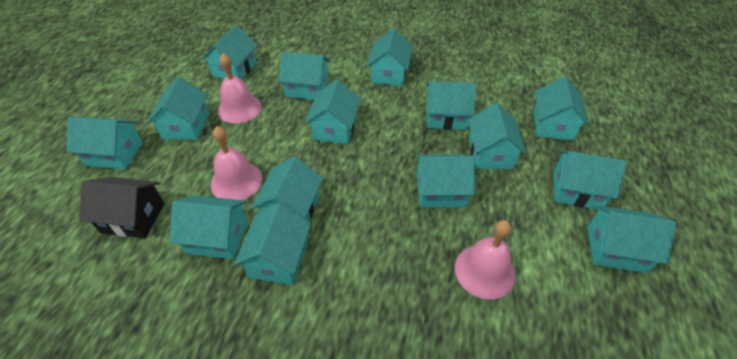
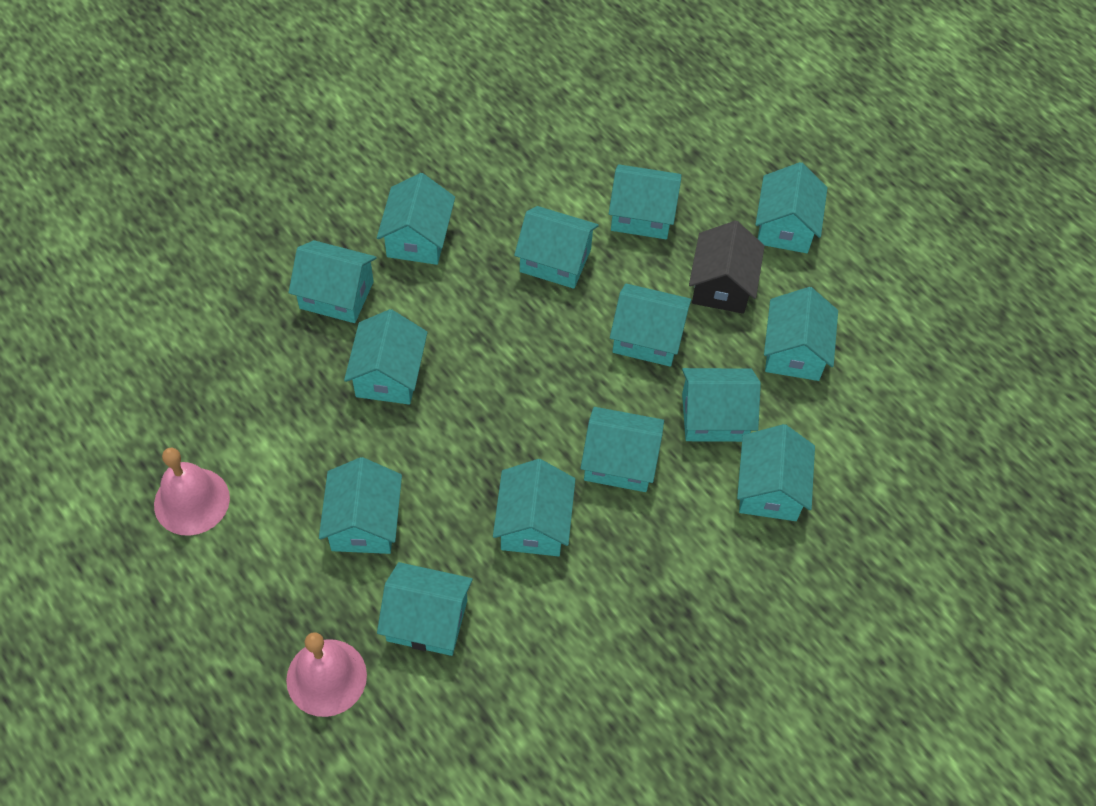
pink bell: [211,126,262,200] [217,53,262,123] [455,220,515,300] = 3 -> [154,448,230,536] [286,632,367,717] = 2
turquoise house: [66,117,143,169] [147,77,209,140] [169,195,248,259] [201,25,257,80] [234,203,311,285] [251,156,323,221] [278,52,330,100] [305,79,361,144] [367,29,413,86] [416,154,476,208] [427,81,476,130] [468,103,526,169] [533,76,589,141] [553,150,626,210] [587,205,676,273] = 15 -> [289,240,377,323] [319,457,402,554] [344,309,428,405] [377,173,455,265] [377,562,473,656] [493,459,576,556] [514,206,599,289] [581,407,664,492] [609,164,681,239] [610,283,691,367] [682,368,761,442] [737,424,815,521] [755,162,828,253] [764,287,838,381] = 14

